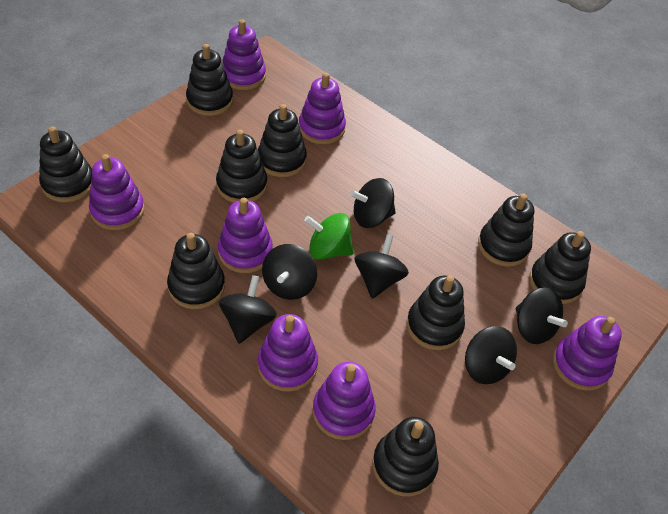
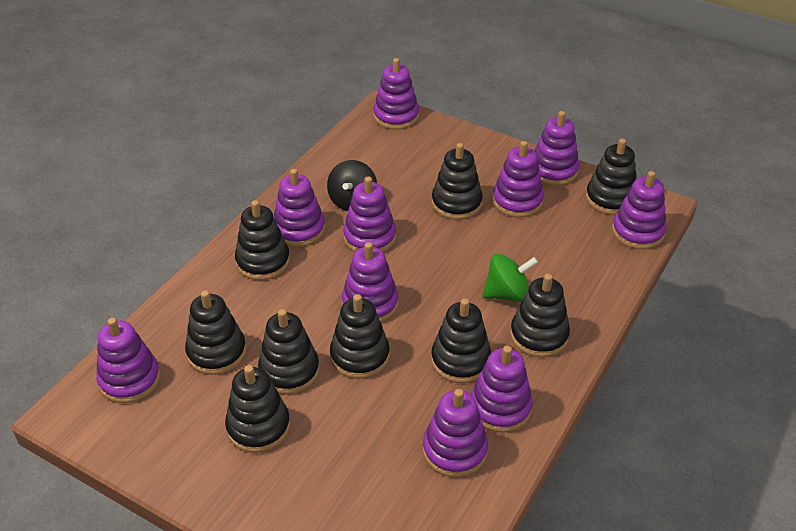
black spinning top: [219,275,277,344] [262,244,317,300] [350,178,396,228] [355,234,409,299] [465,326,517,384] [516,287,568,344] = 6 -> [327,160,377,211] = 1
purple stacking toy: [89,154,145,230] [218,198,273,273] [222,19,266,90] [258,314,318,392] [299,73,346,144] [313,361,376,440] [553,316,622,391] = 7 -> [96,318,161,403] [274,169,325,247] [342,242,398,322] [343,176,396,252] [373,58,419,129] [423,389,488,477] [471,346,533,433] [492,141,544,217] [534,111,579,186] [612,171,667,249] = 10

